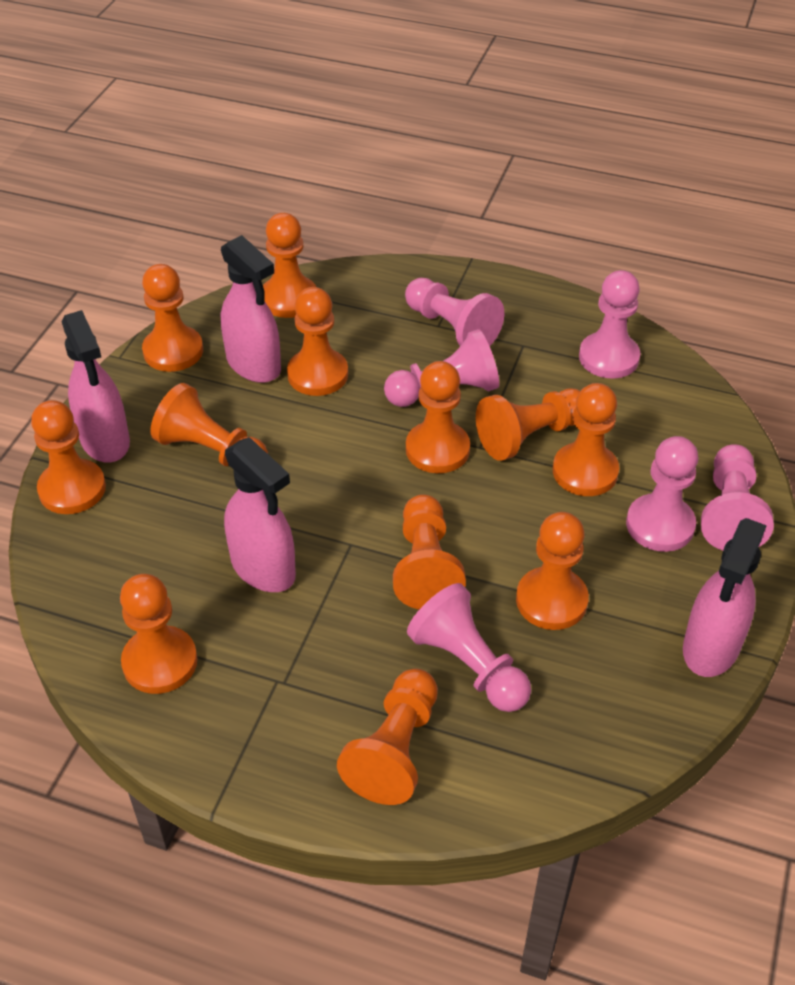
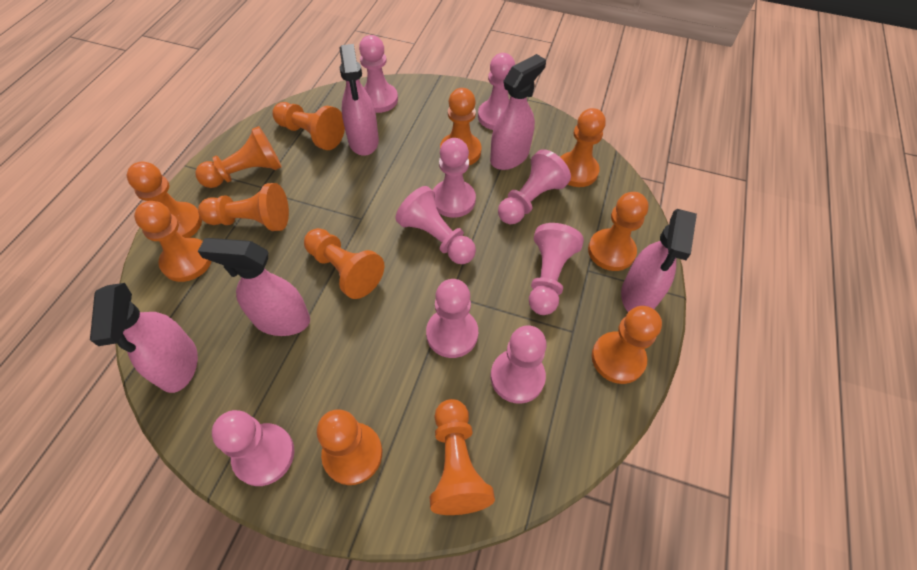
pink pawn: [384,329,499,407] [405,278,504,346] [407,583,531,712] [579,270,640,378] [626,436,699,552] [701,444,774,550] = 6 -> [212,410,294,486] [359,35,398,113] [396,186,476,264] [426,279,478,358] [433,138,476,218] [478,53,515,130] [491,325,547,404] [498,149,571,224] [529,223,584,315] = 9
pink spray bottle: [62,310,130,463] [221,235,281,383] [224,437,296,592] [683,518,767,677] = 4 -> [90,283,198,393] [198,238,310,336] [340,44,379,156] [490,54,546,170] [621,209,697,312] = 5

